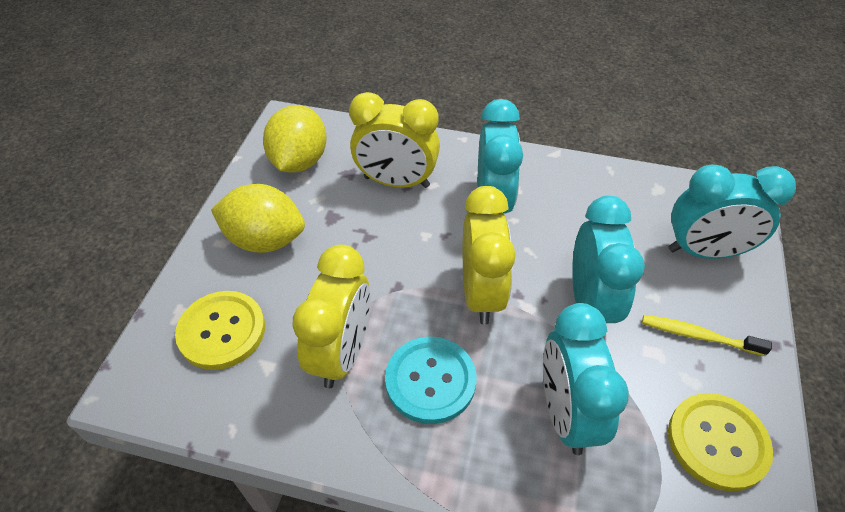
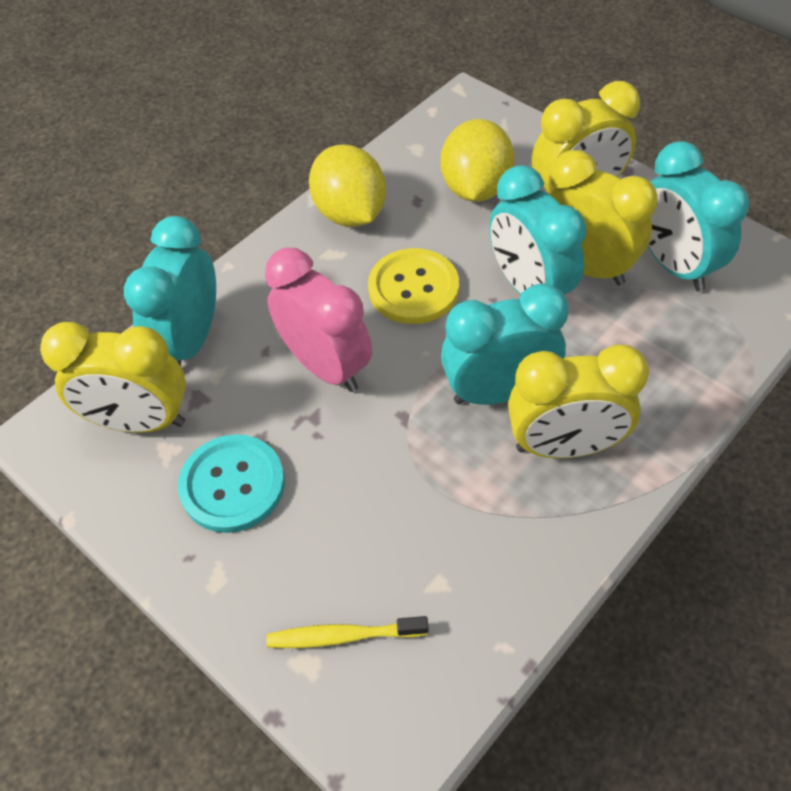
pink clock: none = 0 -> [265,248,372,392] = 1
yellow button: [175,291,265,370] [668,393,773,491] = 2 -> [368,248,459,324] = 1
yellow clock: [292,245,370,389] [349,92,440,188] [463,186,516,325] = 3 -> [40,322,186,433] [508,345,649,458] [532,81,640,194] [549,150,658,285] = 4

